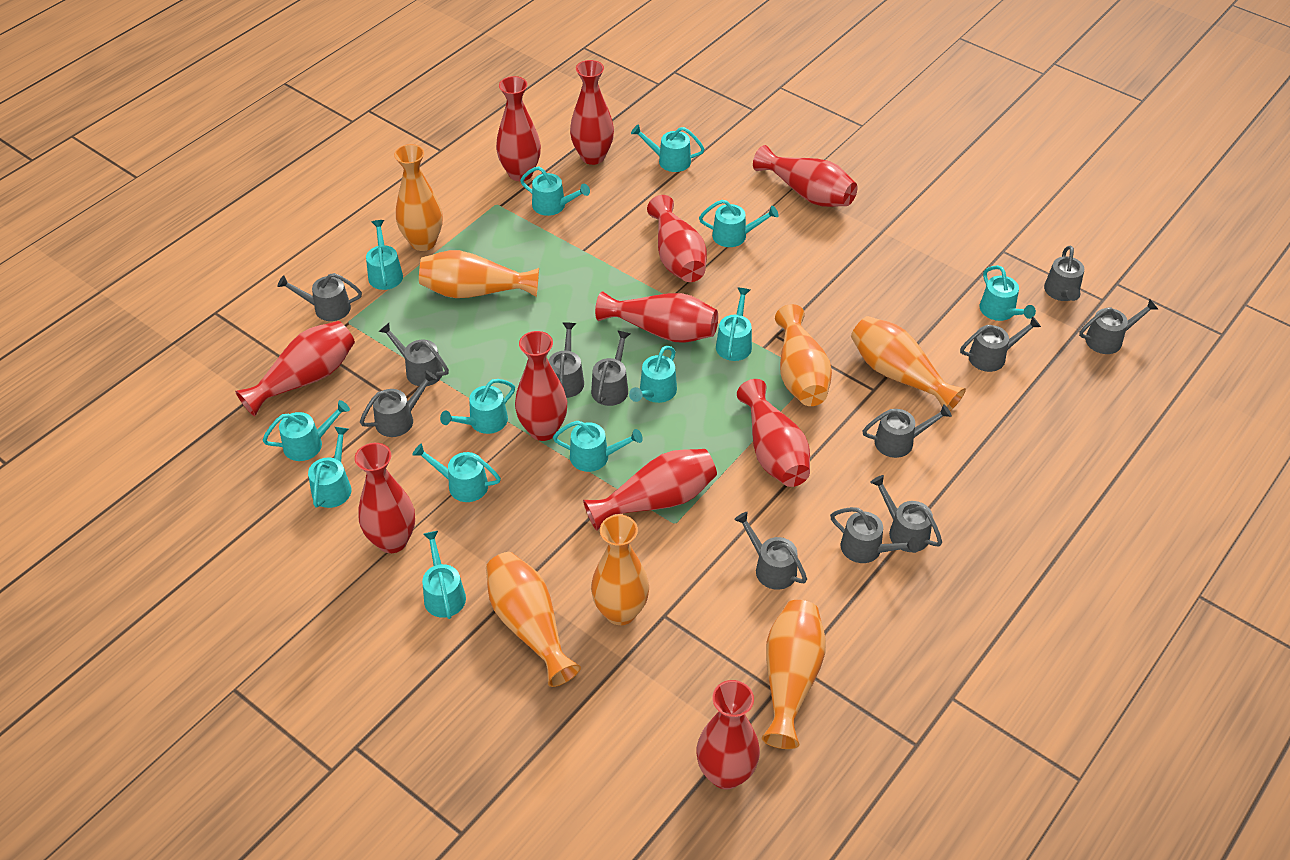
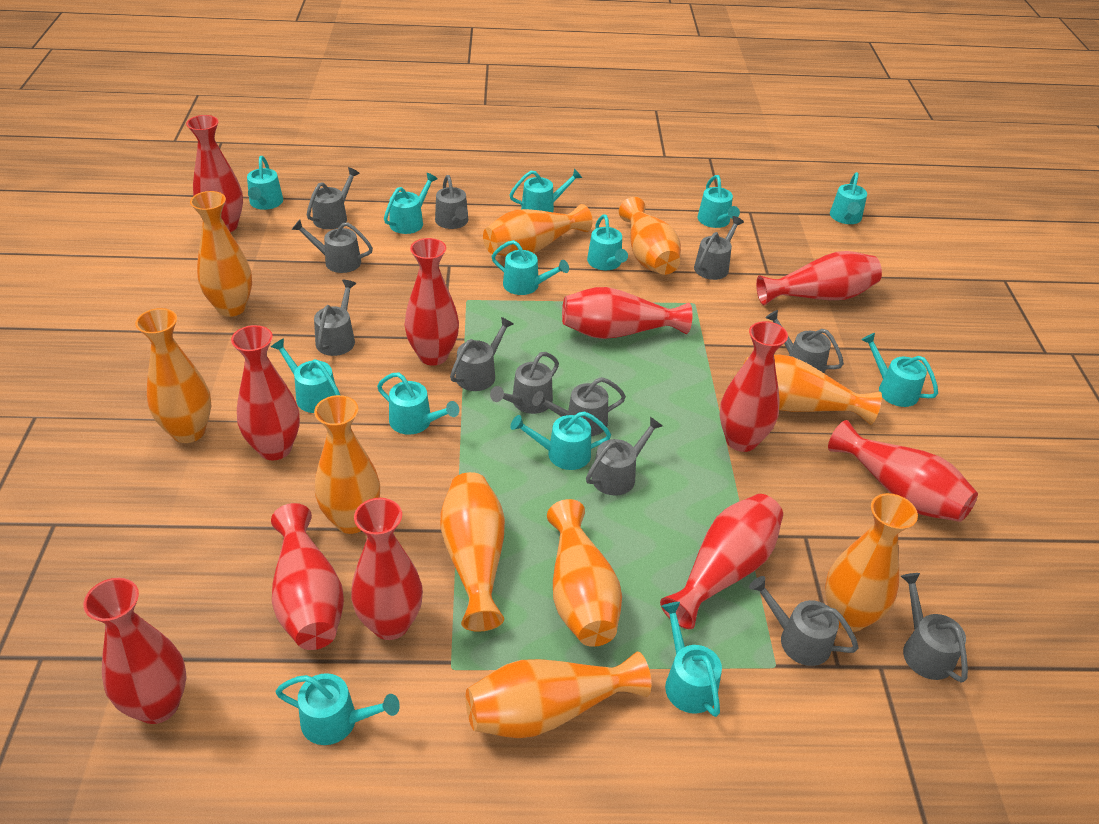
orange vase: [394,144,443,251] [419,250,539,298] [486,552,581,687] [591,515,649,625] [761,600,826,749] [775,304,832,406] [851,316,966,411] = 7 -> [135,308,212,443] [190,191,252,317] [314,395,380,534] [440,472,505,632] [466,652,651,738] [483,204,592,256] [547,499,622,647] [619,197,681,275] [743,355,882,425] [825,493,918,632] = 10

